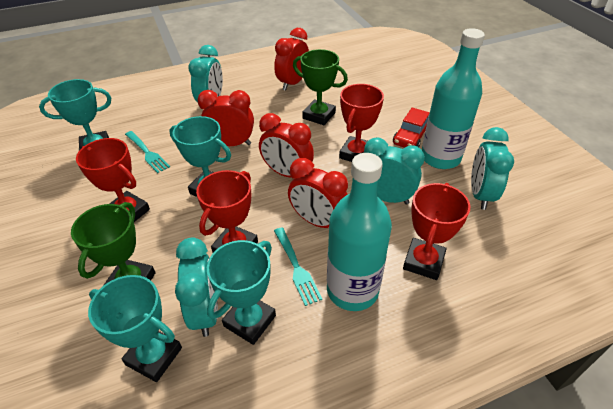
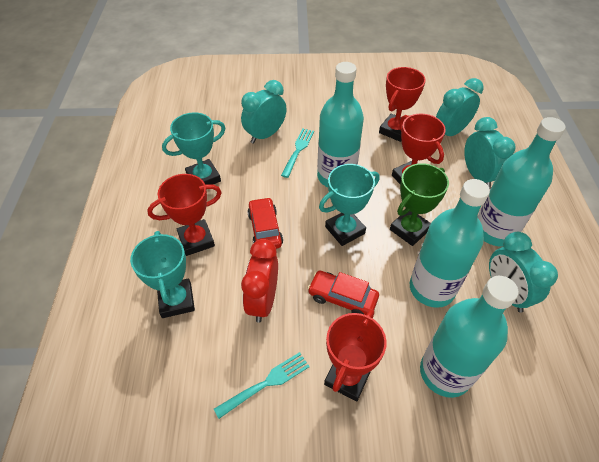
green trophy: [71,202,156,286] [293,49,348,125] = 2 -> [390,163,449,246] = 1
red car: [393,108,430,148] = 1 -> [247,197,283,249] [307,271,379,315] = 2
red clock: [198,90,254,146] [259,113,314,178] [274,28,309,91] [288,158,348,228] = 4 -> [241,239,278,323] = 1
turquoise bottle: [327,153,392,311] [422,28,485,169] = 2 -> [317,62,364,187] [410,179,490,308] [420,276,518,398] [477,117,566,246] = 4
turquoise trophy: [39,79,111,150] [88,275,182,382] [169,116,231,197] [207,240,276,345] = 4 -> [130,231,195,318] [162,112,225,185] [319,164,379,246] = 3

